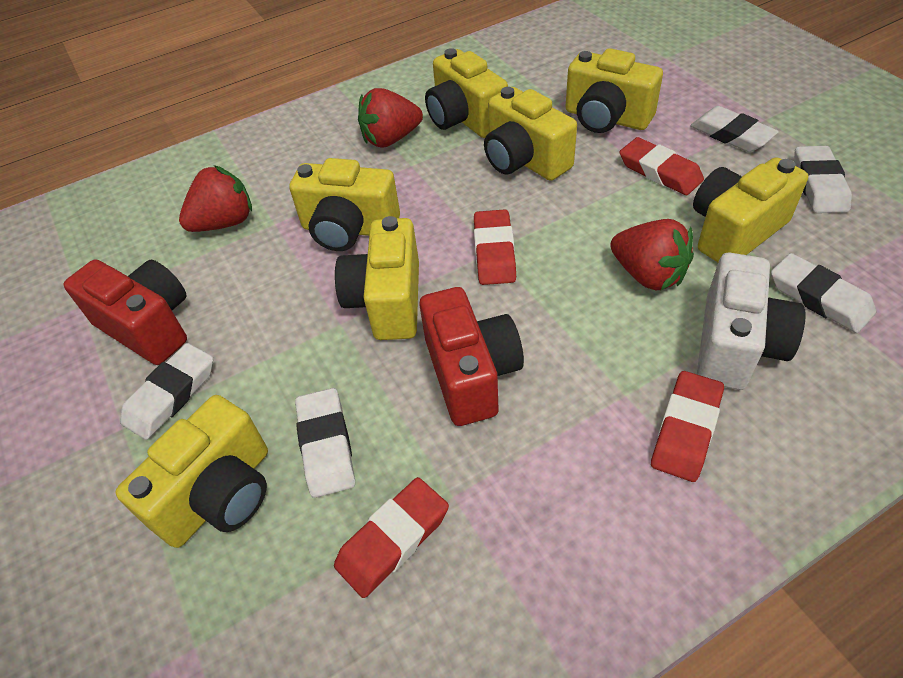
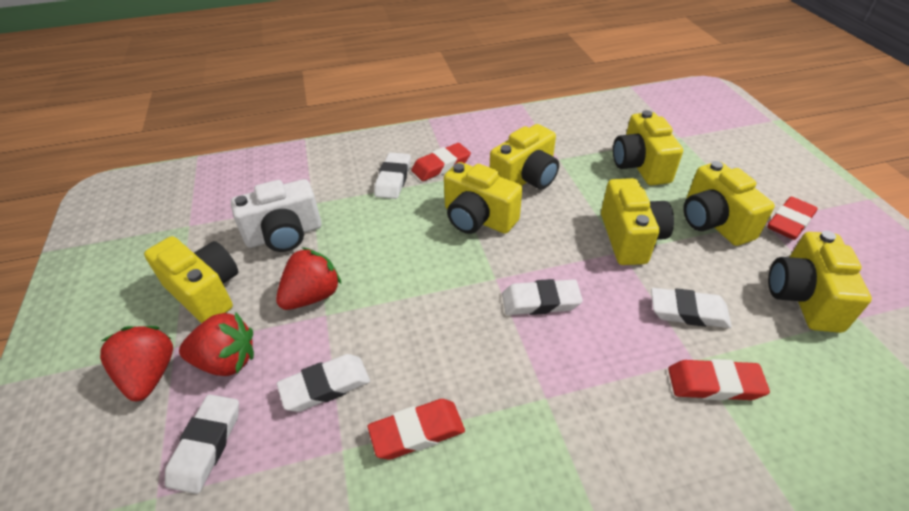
red camera: [64,259,187,365] [420,287,524,426] = 2 -> none = 0

